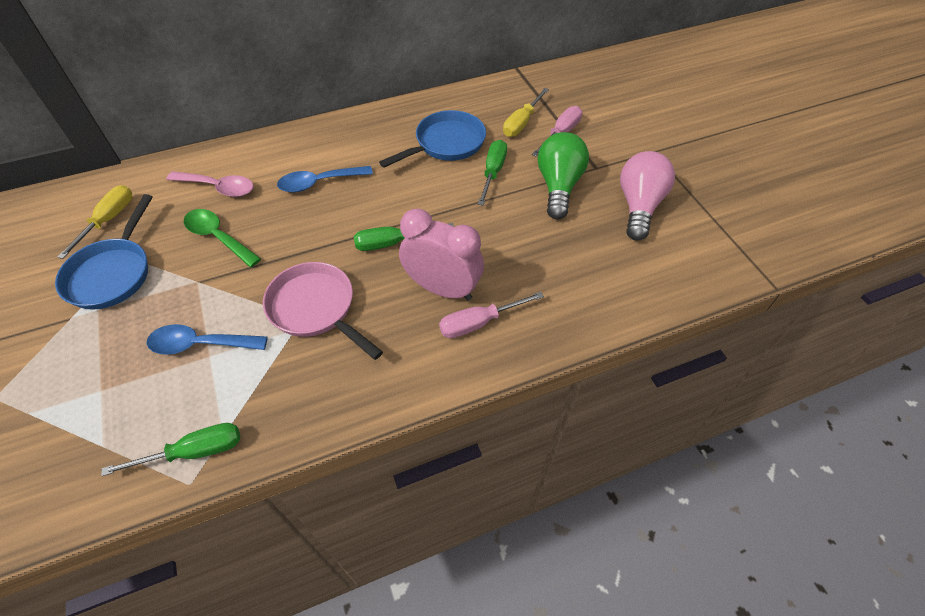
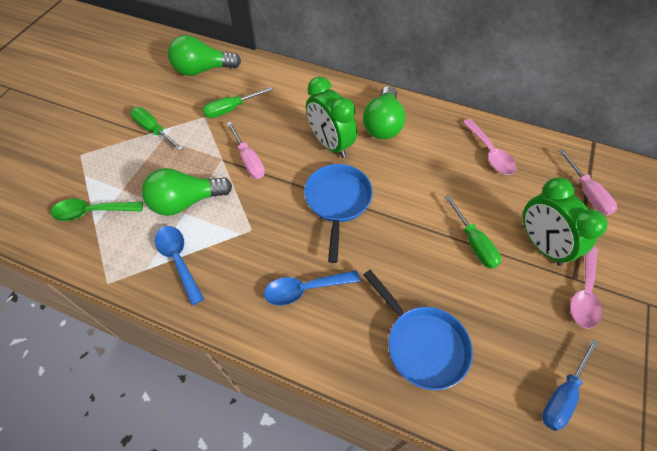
blue screwdriver: none = 0 -> [542,339,598,431] = 1
green clock: none = 0 -> [306,76,357,158] [523,177,608,266] = 2
green light bulb: [538,132,589,220] = 1 -> [142,168,232,216] [168,35,241,76] [363,86,406,139] = 3
pink clock: [399,209,484,301] = 1 -> none = 0
pink light bulb: [620,151,675,241] = 1 -> none = 0
pink pan: [263,262,383,360] = 1 -> none = 0
pink spoon: [166,171,254,197] = 1 -> [463,119,516,175] [570,247,602,329] = 2
yellow screwdriver: [58,185,132,259] [503,88,549,137] = 2 -> none = 0

